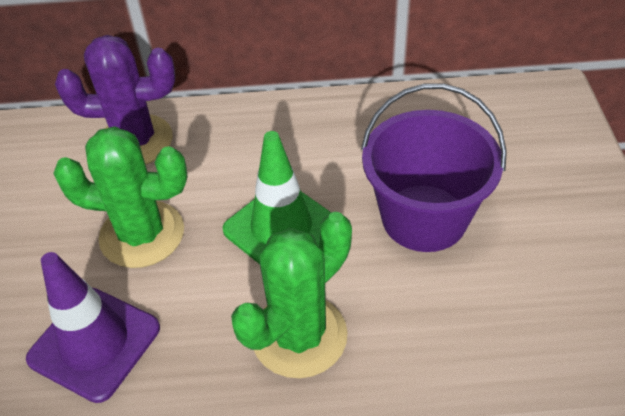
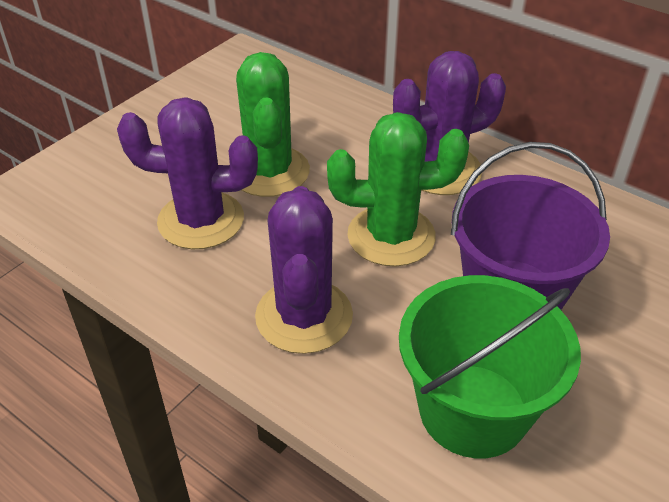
green bucket: none = 0 -> [399,275,581,458] = 1
green traffic cone: [222,131,331,264] = 1 -> none = 0
purple cactus: [55,35,175,165] = 1 -> [117,98,258,249] [255,186,353,354] [393,51,506,195] = 3
purple traffic cone: [26,252,160,403] = 1 -> none = 0

